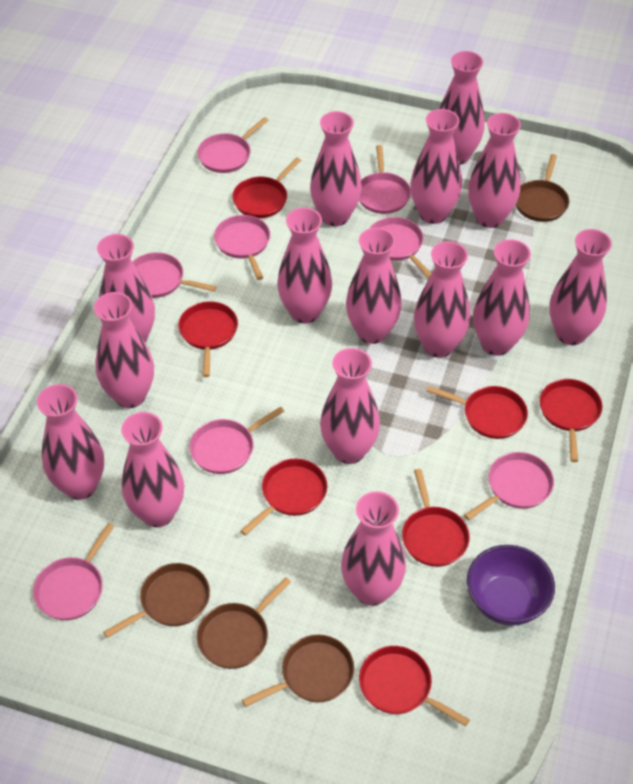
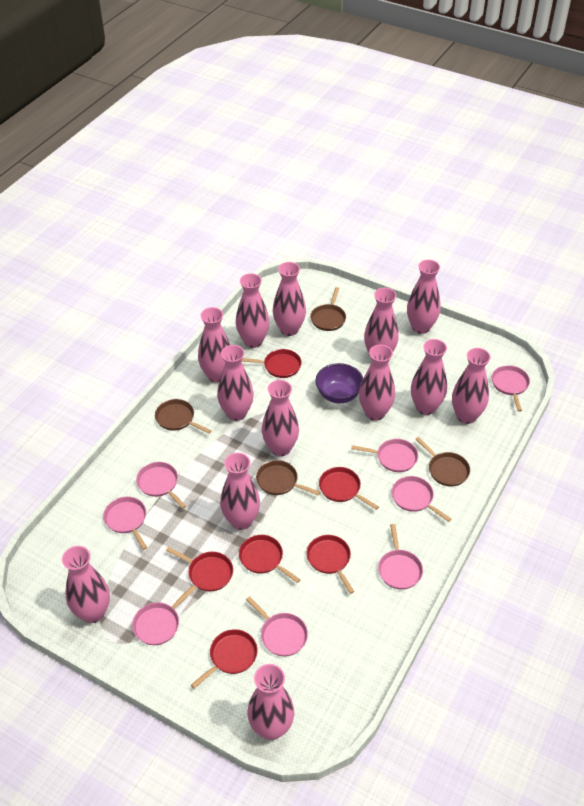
pink vase: [37,384,104,500] [94,292,154,408] [97,234,155,343] [121,412,184,527] [277,207,332,324] [310,111,362,226] [320,348,380,464] [341,491,406,606] [346,228,402,344] [410,109,462,224] [414,241,470,358] [439,51,485,165] [468,113,521,228] [473,239,531,356] [550,229,612,345] = 15 -> [62,546,110,623] [198,307,230,383] [217,345,254,421] [220,453,260,530] [236,273,270,348] [248,664,294,740] [262,380,299,456] [273,262,306,336] [359,345,395,421] [364,288,399,355] [407,260,440,334] [411,339,447,415] [452,348,491,424] = 13
red pan: [178,301,238,377] [232,157,301,218] [241,459,327,536] [359,646,470,727] [402,469,470,567] [427,386,528,439] [540,379,603,462] = 7 -> [166,547,233,592] [191,629,257,689] [239,535,301,583] [242,349,302,378] [307,535,355,594] [319,467,379,510] = 6

